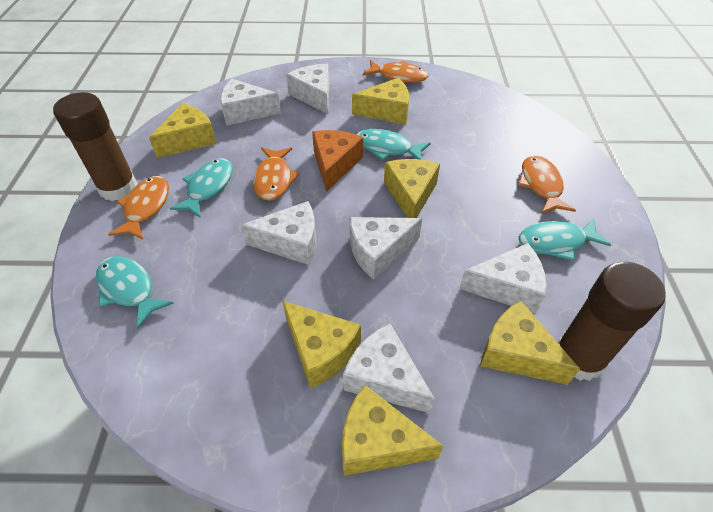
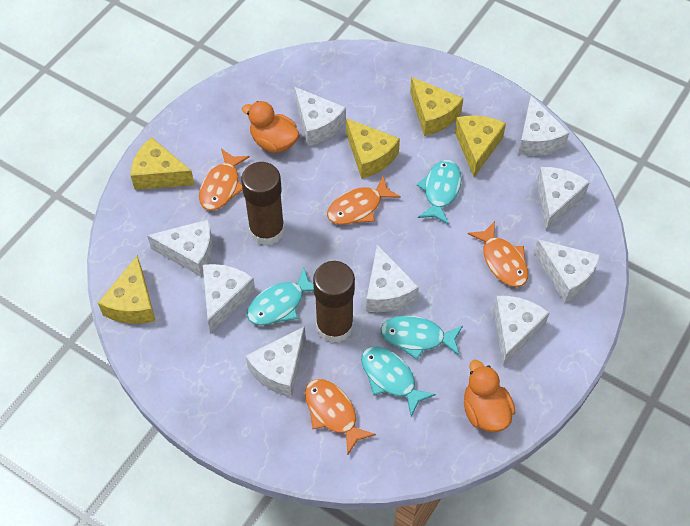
orange cheese: [312,130,363,192] = 1 -> none = 0
orange duck: none = 0 -> [242,101,299,153] [464,360,515,432] = 2
white cheese: [220,79,281,126] [241,201,316,265] [286,64,329,114] [343,324,435,413] [350,217,422,280] [459,243,546,314] = 6 -> [147,219,213,277] [203,264,255,333] [246,326,306,397] [295,87,346,146] [366,244,419,312] [493,296,550,366] [518,95,569,156] [534,239,600,302] [537,167,590,231] = 9
yellow cheese: [149,103,217,158] [283,301,361,389] [342,385,444,476] [352,78,409,125] [384,159,440,218] [480,301,580,385] = 6 -> [98,255,156,324] [130,137,195,190] [346,118,400,179] [410,77,463,136] [455,116,506,177] = 5

